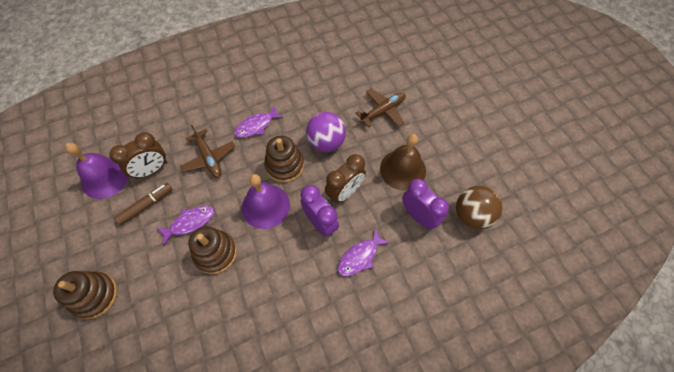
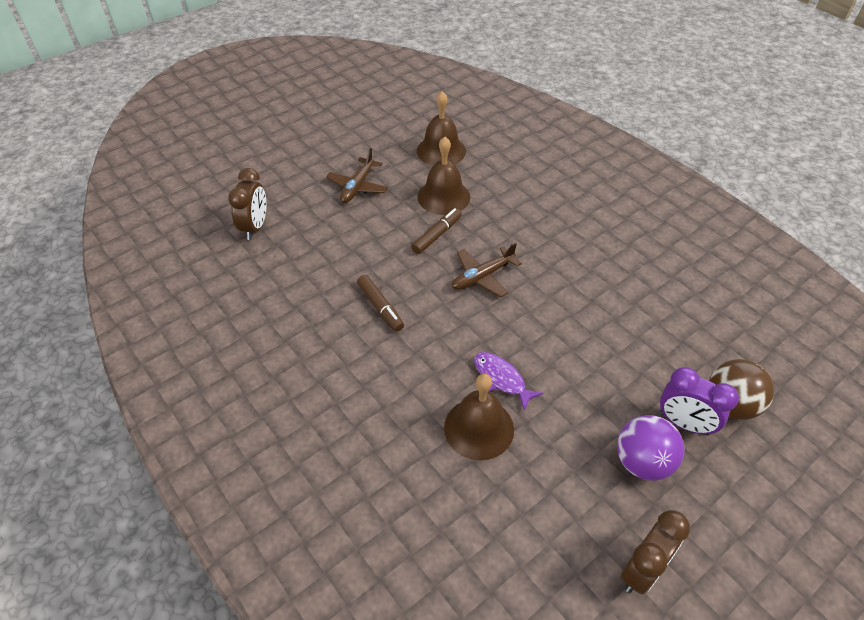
brown bell: [380,134,426,190] = 1 -> [417,91,466,166] [418,137,470,215] [444,373,514,460] = 3
brown marker: [114,183,172,225] = 1 -> [357,275,404,332] [411,208,462,254] = 2
brown stacking toy: [53,271,118,319] [188,226,237,274] [264,136,304,183] = 3 -> none = 0
purple bell: [65,143,129,199] [242,174,290,229] = 2 -> none = 0
purple clock: [300,185,339,237] [402,179,449,229] = 2 -> [660,367,739,435] = 1
purple fish: [157,206,214,246] [234,106,284,138] [338,228,389,276] = 3 -> [474,352,543,410] = 1

